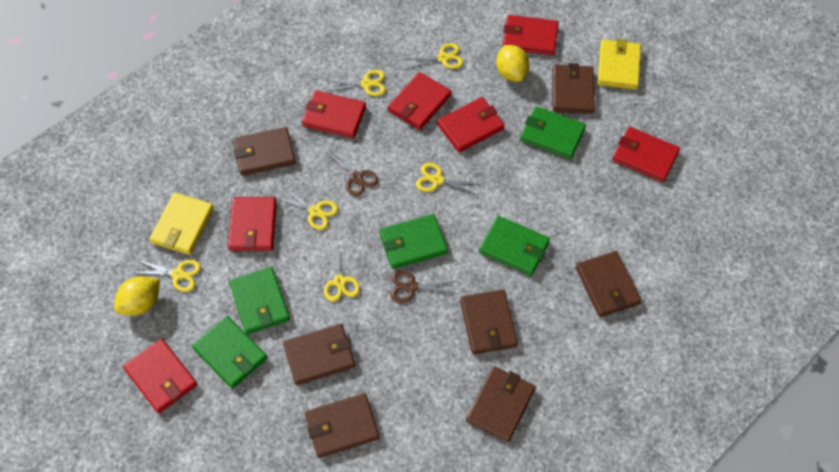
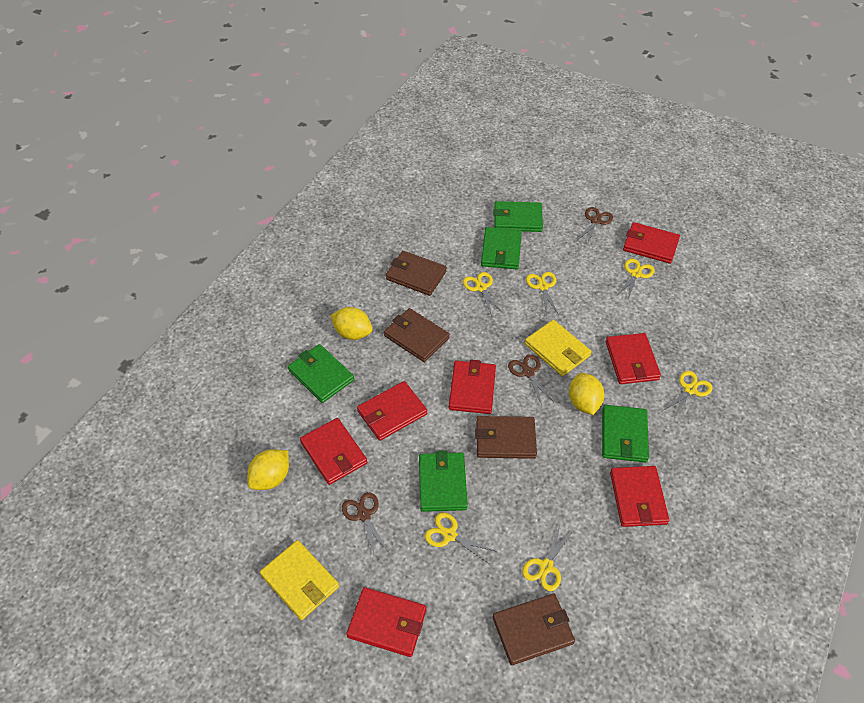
brown scissors: [326,146,378,197] [391,270,457,303] = 2 -> [342,492,389,558] [508,354,555,405] [578,207,613,246] = 3
brown wallet: [233,127,296,176] [283,324,355,385] [305,393,380,458] [460,290,518,354] [466,366,535,442] [552,63,595,114] [576,251,641,317] = 7 -> [384,308,450,362] [386,251,447,296] [475,416,537,459] [493,594,575,665] = 4
yellow lemon: [114,276,160,316] [496,45,529,82] = 2 -> [247,449,289,490] [330,307,372,340] [569,373,604,415] = 3

